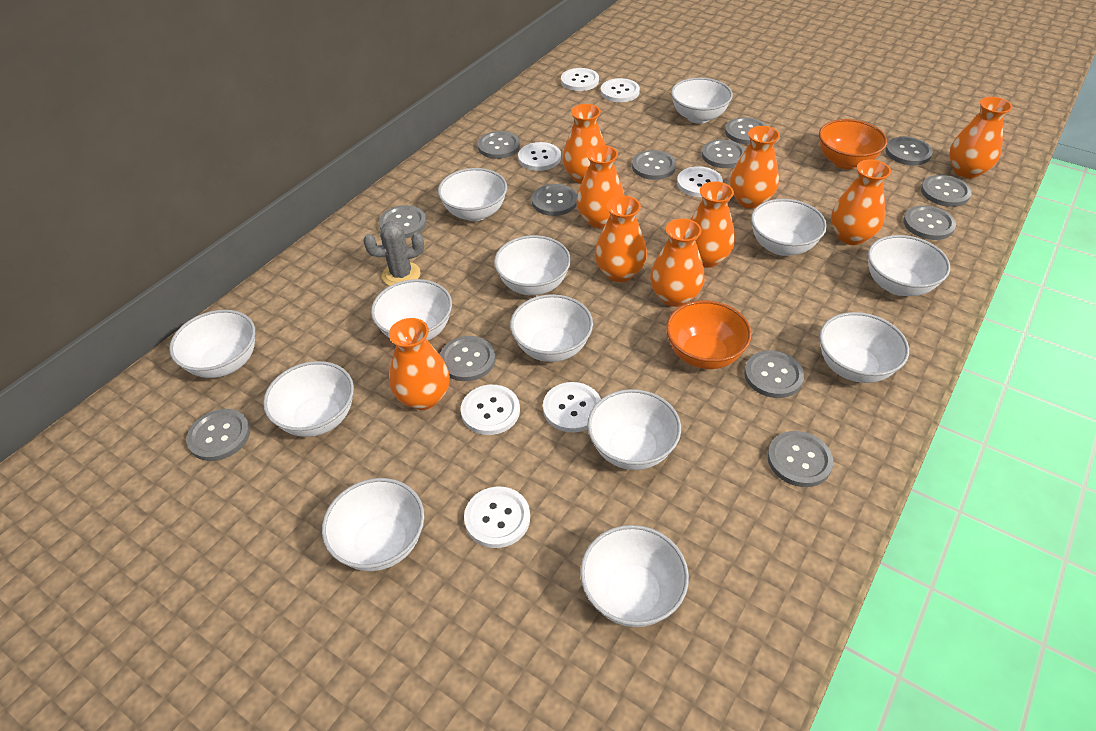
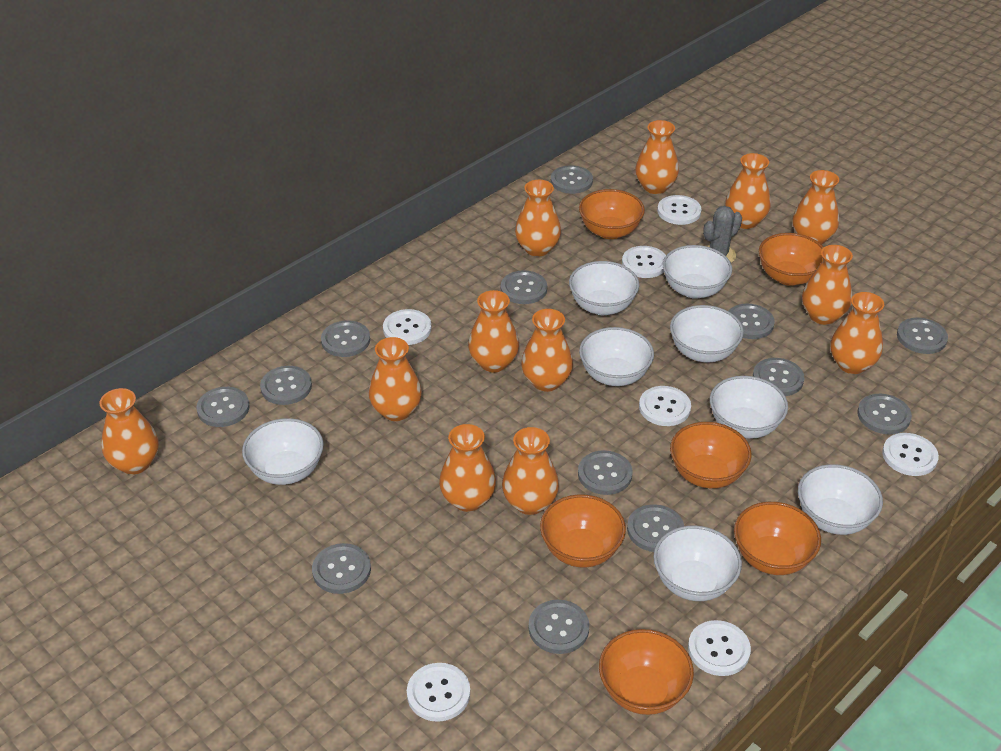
orange bowl: [666,301,752,369] [819,119,887,169] = 2 -> [540,494,626,568] [579,189,645,239] [599,629,694,715] [670,422,752,488] [734,502,821,575] [759,233,824,286] = 6
orange vase: [389,318,450,410] [563,104,605,184] [577,145,624,228] [595,196,647,282] [650,218,704,307] [690,181,735,268] [730,126,780,209] [831,160,891,245] [949,97,1013,179] = 9 -> [100,388,158,474] [369,337,422,421] [439,424,496,512] [468,290,519,373] [502,427,559,515] [515,180,561,257] [521,309,573,392] [635,120,679,194] [725,153,771,229] [793,170,839,245] [802,245,853,325] [831,292,884,374] = 12
white bowl: [169,310,255,378] [263,361,354,437] [322,478,425,571] [371,279,452,340] [438,168,507,221] [494,235,571,295] [510,294,593,362] [580,525,689,627] [587,389,681,470] [671,78,733,124] [751,199,827,256] [819,312,909,383] [868,235,950,296] = 13 -> [242,418,323,485] [569,261,639,315] [579,327,654,386] [654,526,742,601] [663,245,732,299] [670,305,744,362] [710,376,788,439] [798,464,883,535] = 8

